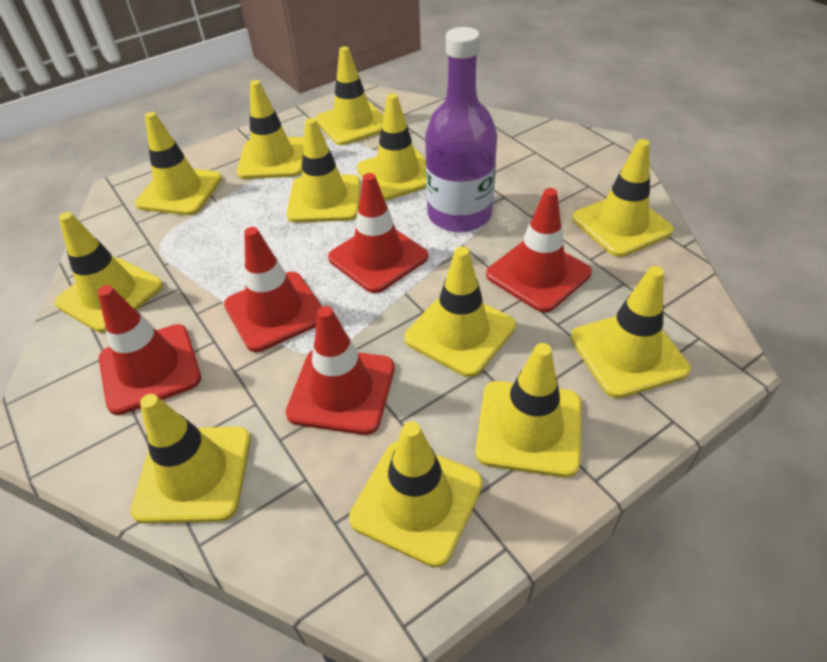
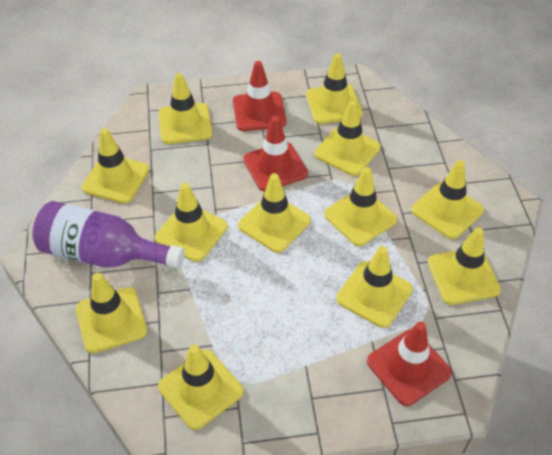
red traffic cone: [98,285,201,415] [224,227,323,352] [286,306,395,435] [328,173,428,293] [486,188,592,313] = 5 -> [233,61,287,131] [243,116,308,191] [367,322,452,406] = 3

